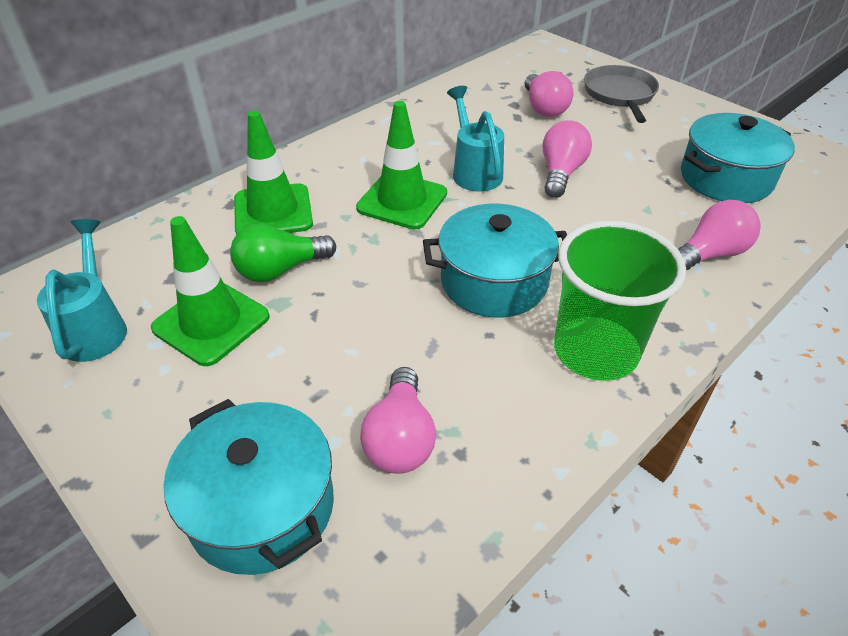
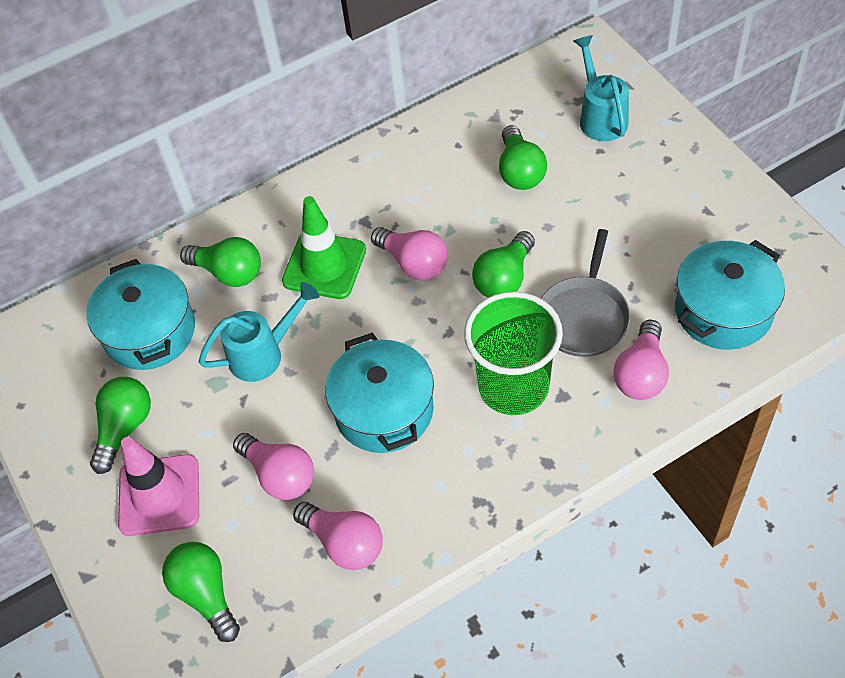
green light bulb: [230,223,336,282] = 1 -> [90,377,151,474] [162,542,240,642] [180,237,261,287] [472,231,535,298] [499,125,547,190] = 5
green traffic cone: [151,216,270,366] [234,111,313,234] [356,101,447,229] = 3 -> [282,196,366,299] = 1
pink traffic cone: none = 0 -> [118,437,199,536] = 1

